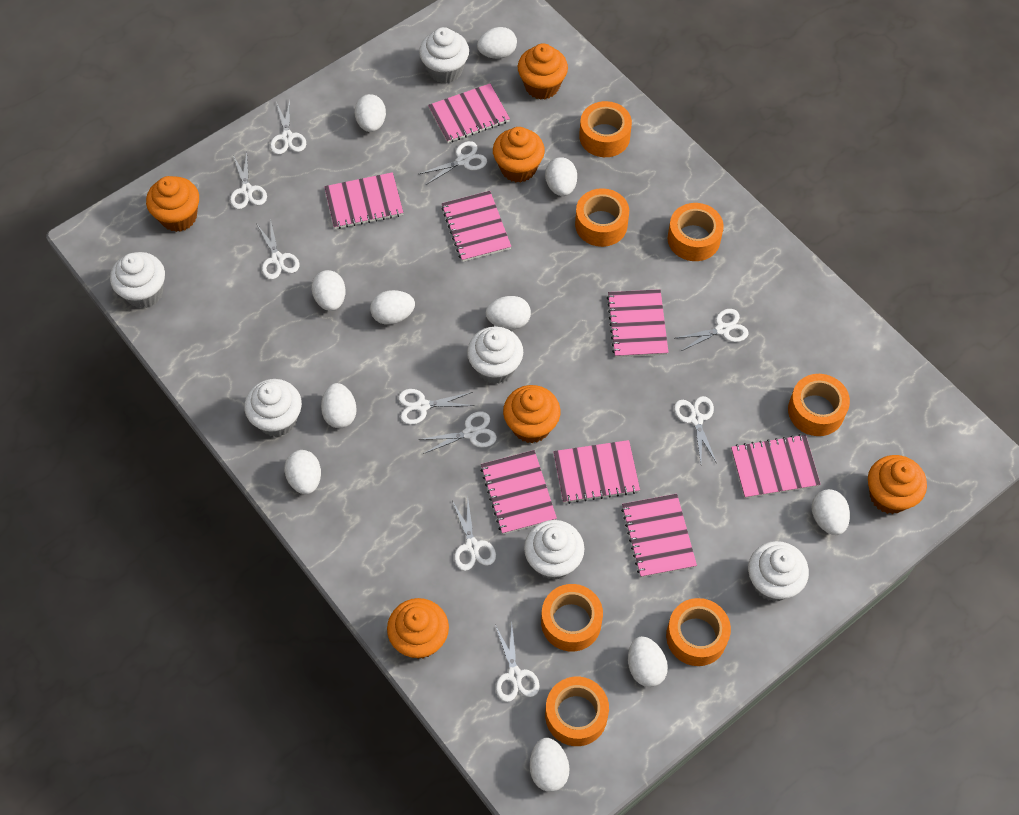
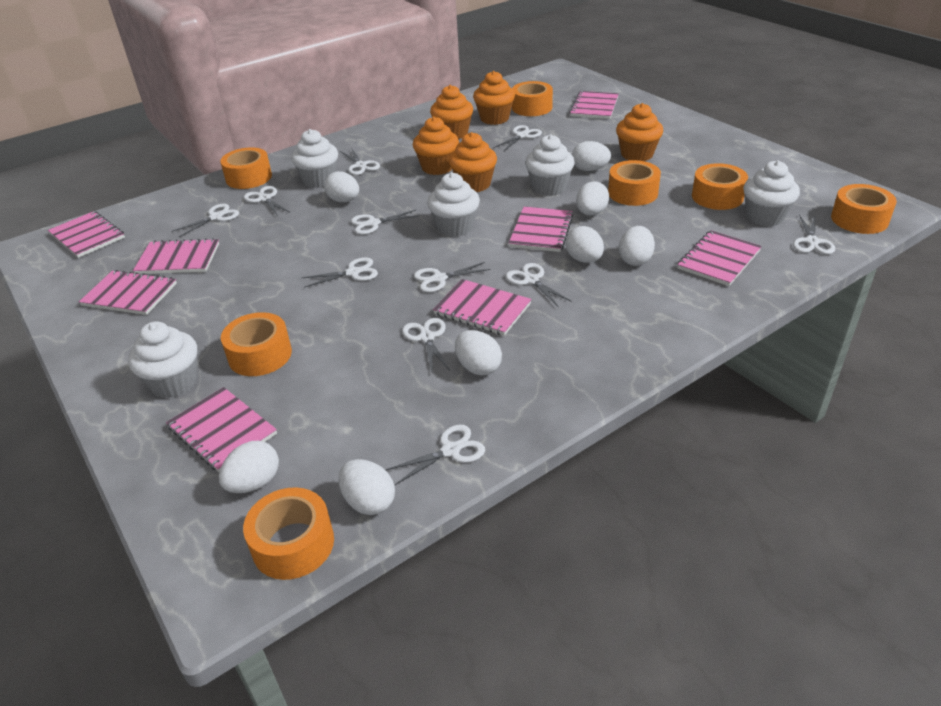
orange cupcake: [146,176,199,232] [387,598,449,659] [493,127,545,183] [503,385,560,443] [518,43,568,100] [868,455,927,514] = 6 -> [413,116,459,175] [430,85,473,139] [449,132,497,192] [473,71,515,125] [616,103,663,161] = 5
white cupcake: [110,252,165,308] [244,379,302,437] [419,27,469,83] [467,326,523,384] [524,520,584,580] [748,541,809,601] = 6 -> [128,321,197,398] [291,129,338,188] [427,173,480,237] [525,134,575,196] [743,160,800,226] = 5
white egg: [284,450,321,494] [311,270,346,311] [321,383,357,428] [354,94,386,132] [370,290,415,325] [477,27,517,59] [486,296,531,330] [530,738,570,792] [545,157,577,196] [628,636,668,687] [811,489,850,535] = 11 -> [219,441,279,493] [324,171,359,202] [338,459,395,515] [455,330,502,376] [566,226,604,263] [572,141,611,171] [576,181,609,215] [619,226,655,266] = 8
white scissors: [230,152,267,209] [256,219,300,280] [270,100,306,155] [398,389,474,425] [418,411,497,454] [419,141,487,185] [452,501,496,571] [495,623,540,702] [674,396,717,464] [676,309,749,351] = 10 -> [171,204,239,237] [244,186,291,216] [302,257,378,288] [340,147,380,175] [351,210,420,235] [386,425,485,485] [402,318,450,372] [414,262,491,292] [493,125,542,152] [506,263,572,306] [793,215,836,254] = 11

